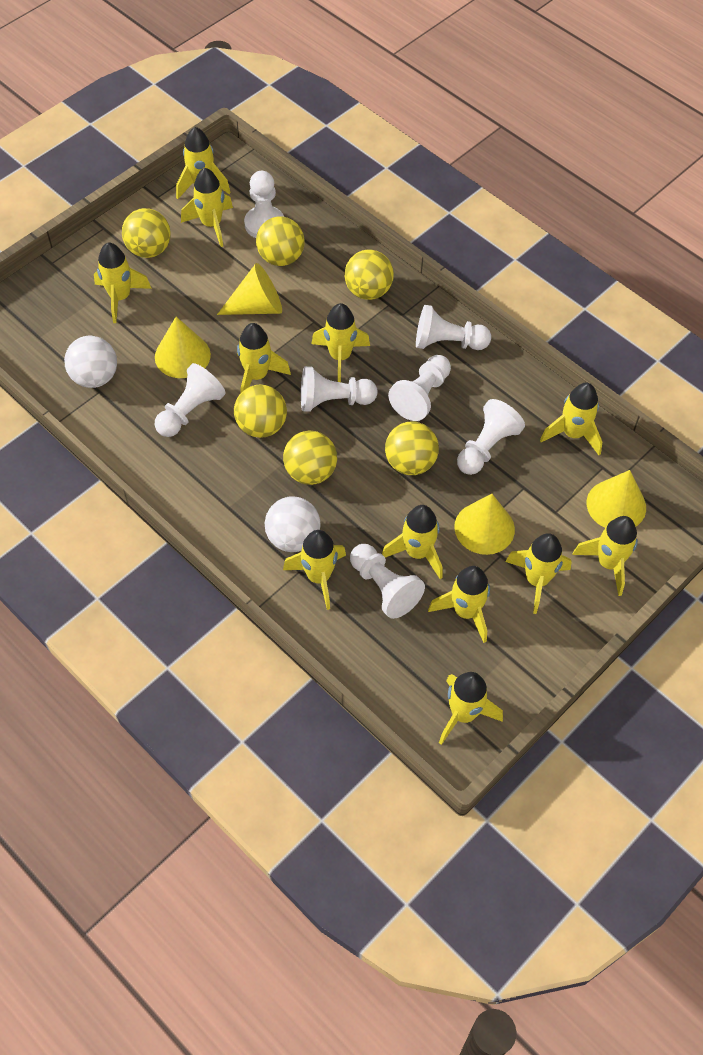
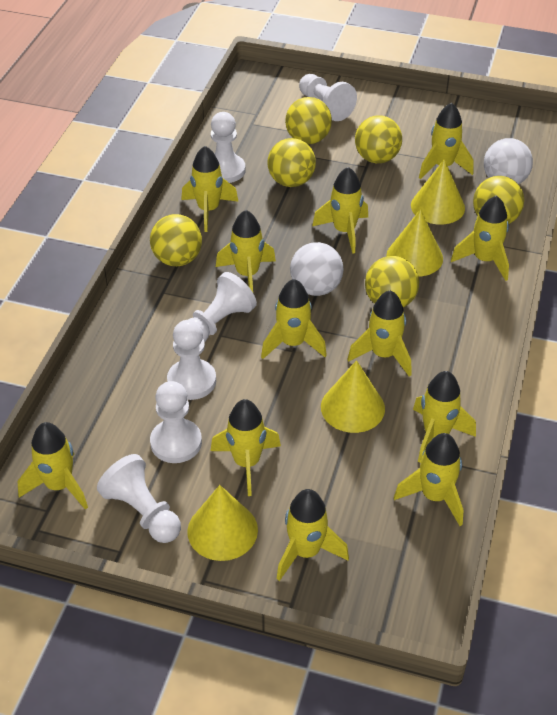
white pawn: [155,363,226,437] [244,171,284,238] [301,366,377,412] [350,544,425,619] [388,355,451,421] [416,305,491,350] [457,399,525,475] = 7 -> [97,454,181,543] [150,381,202,463] [167,320,216,400] [188,272,257,342] [211,112,246,183] [299,74,357,121] = 6

